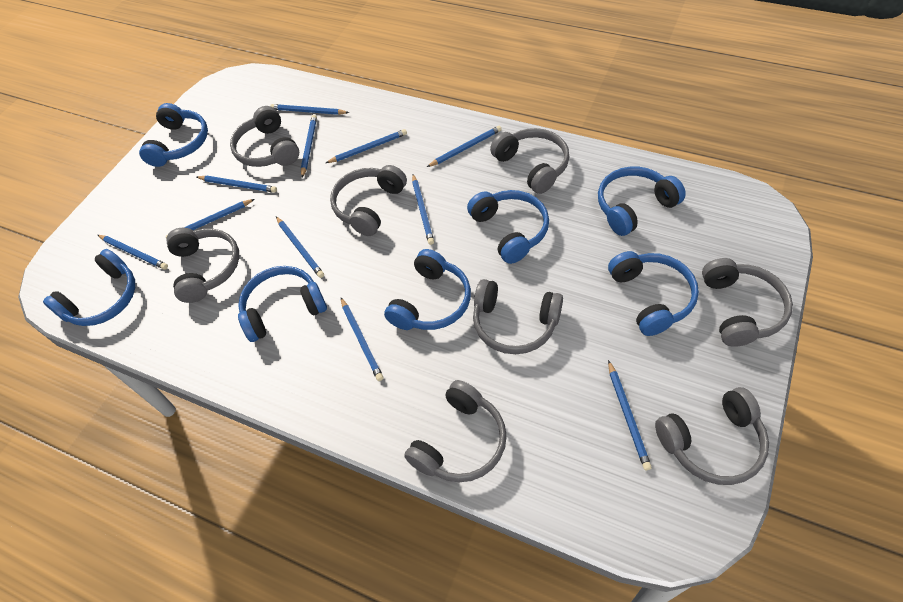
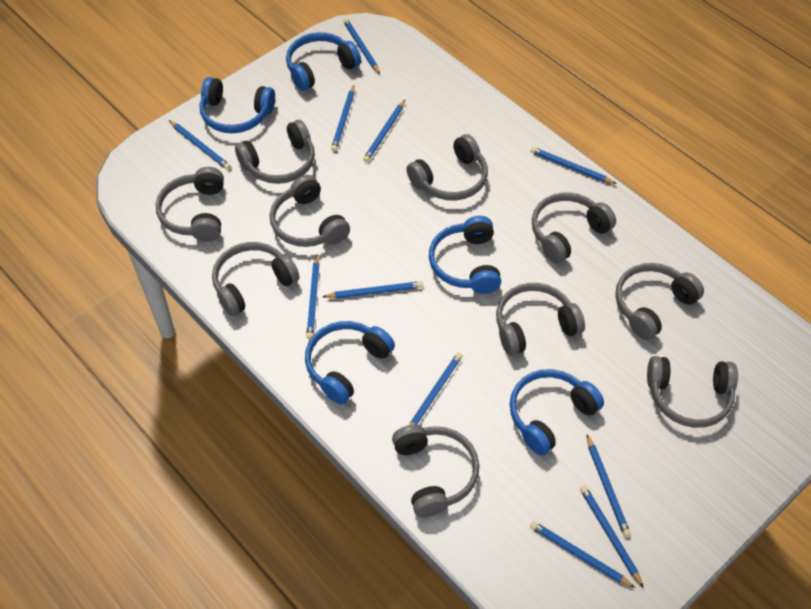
blue headphones: [43,249,135,326] [139,103,208,167] [238,266,327,342] [384,249,471,330] [467,190,549,264] [598,167,686,236] [608,251,699,336] = 7 -> [200,77,275,133] [286,32,361,91] [305,321,395,404] [429,216,501,294] [510,369,604,456] = 5
grey headphones: [166,228,239,303] [230,106,299,167] [330,165,407,236] [404,380,507,482] [473,279,563,354] [490,128,570,194] [655,387,769,485] [702,258,793,347] = 8 -> [156,167,224,242] [212,242,299,316] [235,120,315,184] [270,175,350,247] [392,425,479,517] [406,134,488,201] [496,283,585,356] [532,193,616,263] [615,263,704,340] [647,356,738,428] = 10

